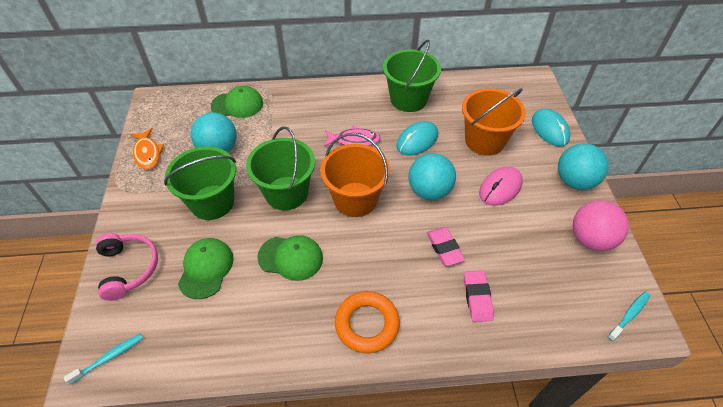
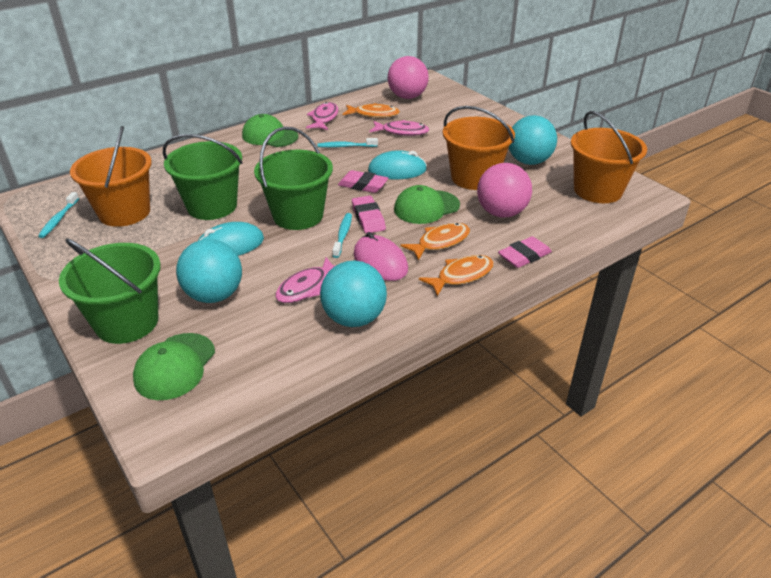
orange bucket: [320,133,390,217] [462,88,526,156] = 2 -> [70,126,152,227] [443,106,515,190] [571,111,647,203] = 3
orange fish: [130,128,164,170] = 1 -> [342,103,400,118] [400,223,470,261] [419,255,494,296] = 3
orange ring: [335,291,400,353] = 1 -> none = 0
pink ball: [573,200,629,251] = 1 -> [388,56,429,99] [477,163,532,218] = 2
pink eraser: [427,227,465,266] [464,271,494,322] = 2 -> [338,170,388,193] [352,196,386,233] [498,236,552,268] = 3
pink fish: [324,126,380,147] = 1 -> [275,257,335,303] [306,102,339,130] [369,120,429,136] = 3
pink headphones: [96,233,158,301] = 1 -> none = 0
turquoise toothbrush: [64,333,143,385] [608,291,650,341] = 2 -> [38,192,79,238] [317,138,378,148] [332,213,352,258] = 3

